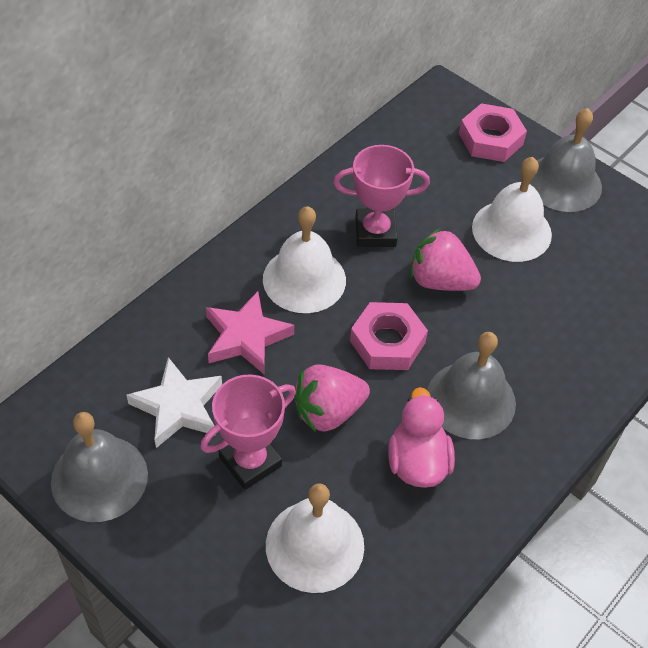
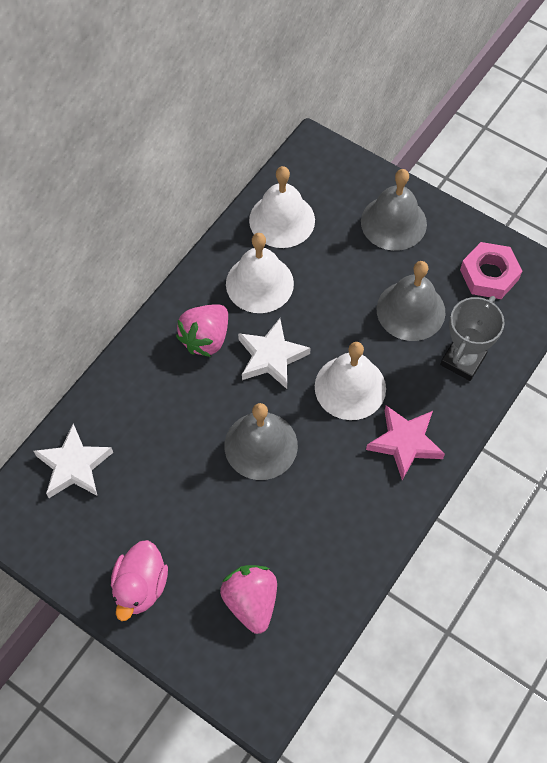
grey trophy: none = 0 -> [440,296,504,381] = 1
pink nut: [350,302,428,370] [459,103,527,162] = 2 -> [460,242,522,299] = 1
pink trophy: [200,374,296,490] [333,145,430,247] = 2 -> none = 0
white star: [127,357,222,448] = 1 -> [34,424,113,498] [238,318,311,389] = 2

